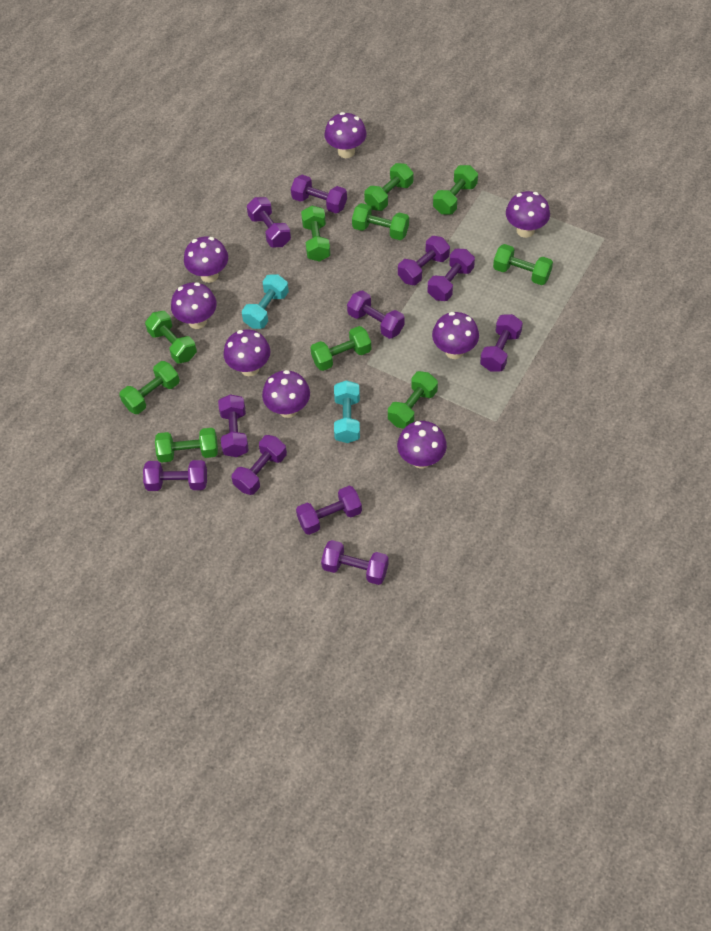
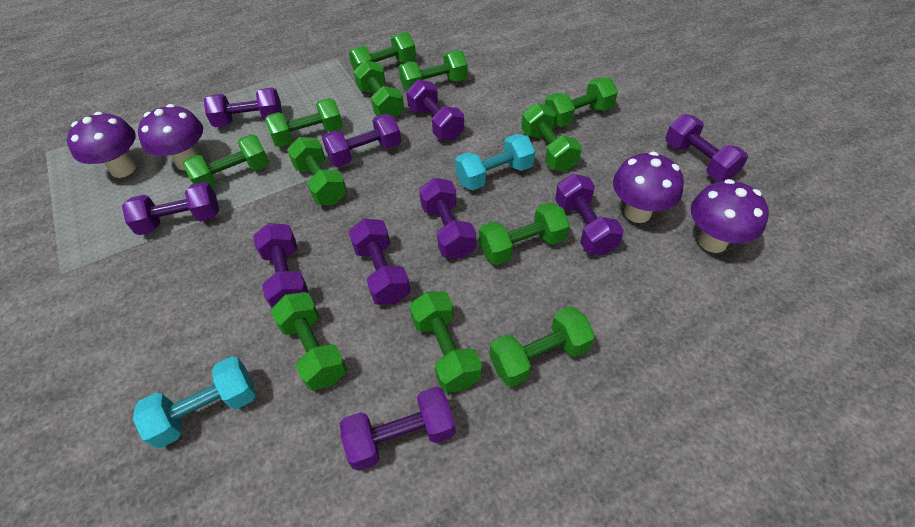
green dumbbell: [119,361,180,414] [145,311,197,363] [155,428,218,463] [301,206,330,262] [310,326,371,371] [352,203,409,240] [364,163,413,211] [388,371,438,429] [433,165,478,215] [493,244,553,285] = 10 -> [183,134,269,188] [265,98,343,147] [271,292,347,391] [287,137,347,205] [349,32,416,70] [353,60,404,118] [398,50,468,92] [409,291,482,393] [479,202,570,265] [490,306,595,387] [521,103,582,172] [545,78,618,127] = 12
purple dumbbell: [143,460,207,491] [218,394,249,457] [232,435,287,495] [247,197,291,248] [291,175,347,213] [296,486,362,535] [321,540,389,585] [347,291,405,339] [398,236,450,285] [428,249,475,301] [480,314,523,371] = 11 -> [122,182,219,235] [204,87,282,127] [253,223,309,308] [322,114,401,167] [340,386,456,471] [349,219,411,305] [406,80,464,140] [419,178,476,259] [555,174,624,255] [666,114,748,181] = 10
purple mushroom: [171,282,217,329] [184,237,228,283] [223,329,270,376] [262,370,310,418] [324,112,367,158] [397,421,447,469] [432,312,479,359] [506,191,550,238] = 8 -> [67,112,136,178] [138,104,203,170] [613,151,684,223] [691,179,769,253] = 4

